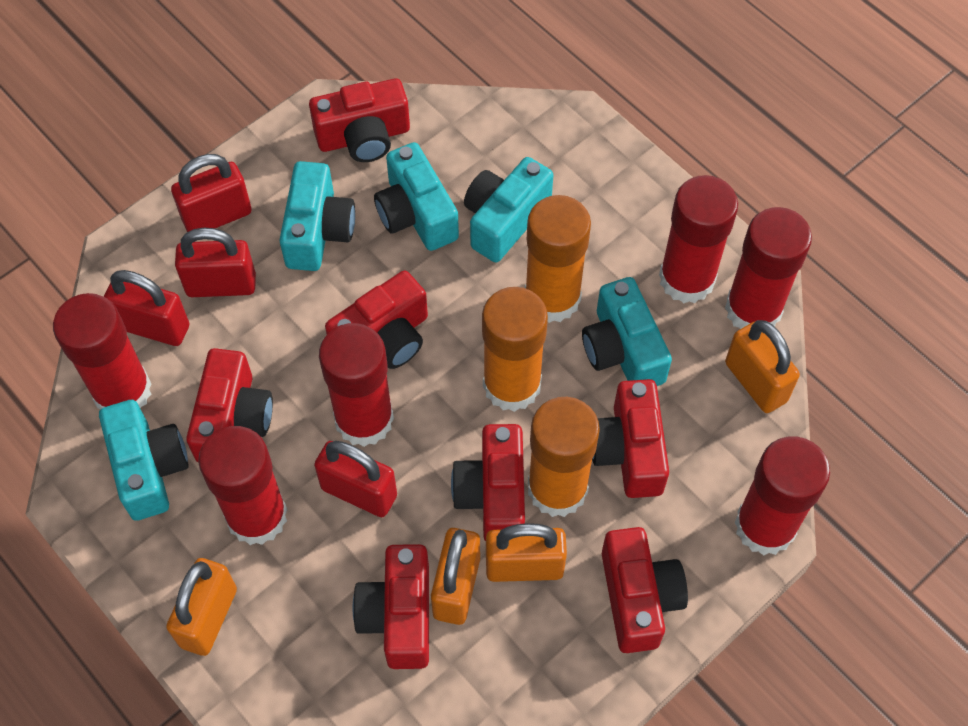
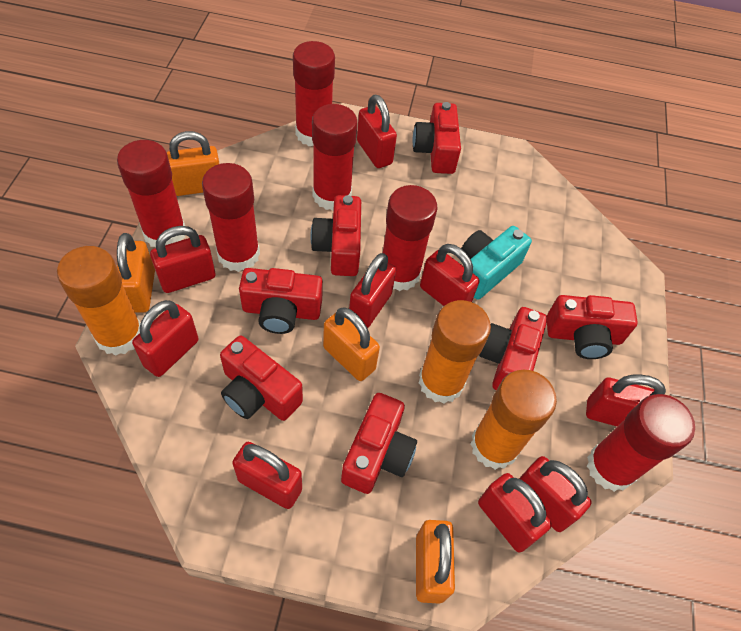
red padlock: [104,270,189,346] [171,154,252,232] [175,228,256,297] [314,441,397,517] = 4 -> [132,300,199,377] [150,226,216,293] [232,442,302,509] [349,253,396,328] [357,95,397,168] [420,244,480,306] [478,473,552,552] [519,456,592,532] [586,374,666,427] = 9
turquoise camera: [99,400,189,521] [279,161,355,271] [374,142,459,251] [464,157,553,263] [582,277,672,386] = 5 -> [461,226,532,300] = 1

